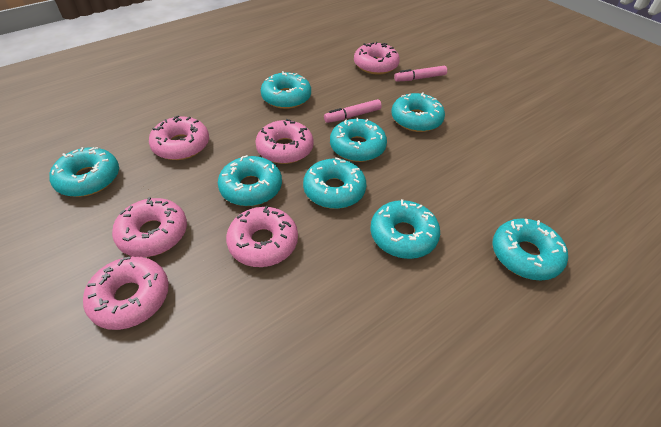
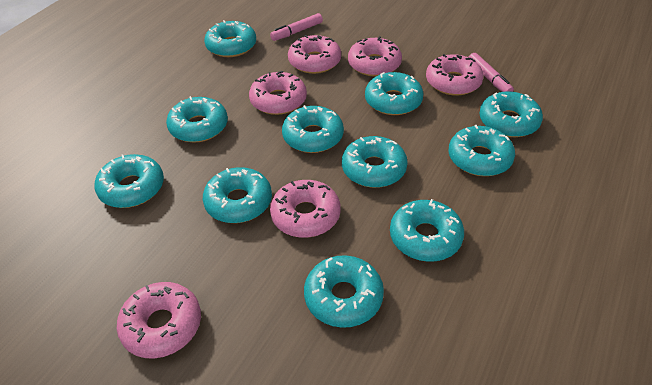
turquoise donut: [49,147,119,197] [218,155,282,206] [261,71,311,109] [303,158,366,209] [330,118,387,162] [370,199,440,259] [391,92,445,132] [492,218,568,281] = 8 -> [94,154,164,208] [166,96,228,143] [203,167,272,223] [204,20,256,57] [282,105,344,153] [304,255,384,328] [342,136,408,188] [365,72,423,115] [390,199,464,262] [449,125,515,176] [479,91,543,137] = 11

